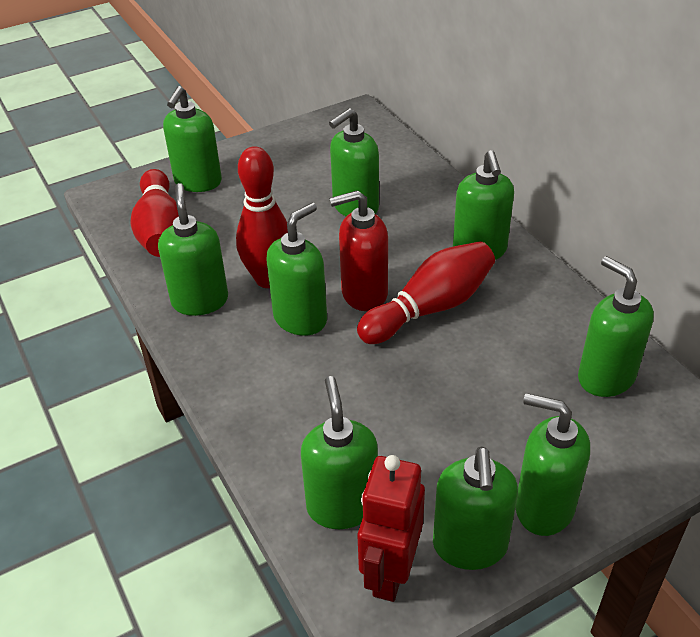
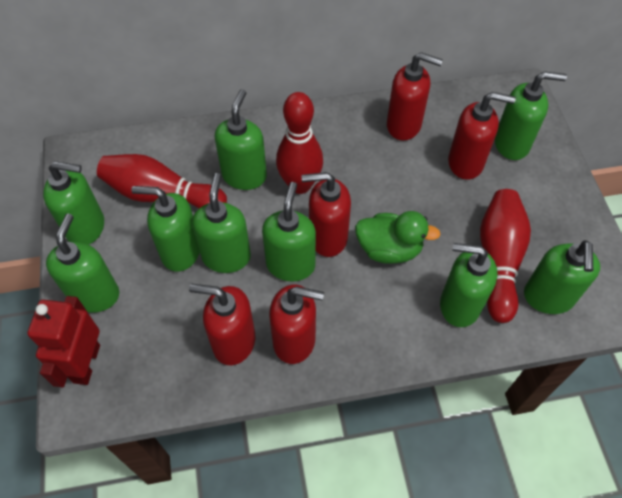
green duck: none = 0 -> [355,211,441,264] = 1
red soap dispenser: [329,190,388,311] = 1 -> [189,284,255,365] [269,285,324,364] [301,172,351,257] [387,52,443,141] [448,92,516,180] = 5

